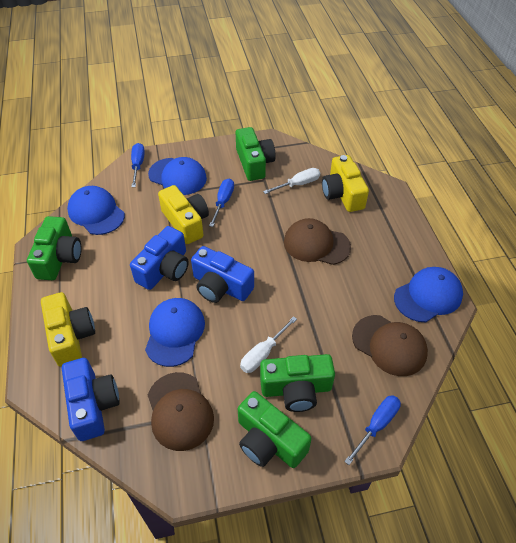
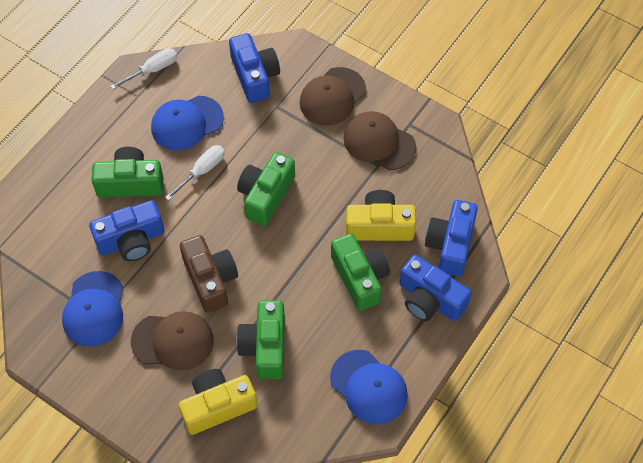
blue camera: [62,358,120,441] [130,226,189,290] [191,246,254,303] = 3 -> [89,200,164,261] [229,33,280,103] [399,255,471,321] [425,200,478,276] = 4
blue cap: [67,186,125,235] [145,298,205,367] [148,157,207,195] [394,267,463,322] = 4 -> [62,271,123,347] [151,96,224,151] [330,350,408,425] = 3
blue screwdriver: [131,143,145,187] [209,178,234,227] [344,395,401,465] = 3 -> none = 0
brown camera: none = 0 -> [180,235,238,313] = 1
yellow camera: [41,292,95,367] [158,185,209,244] [322,155,369,212] = 3 -> [179,369,258,435] [346,190,416,241] = 2

